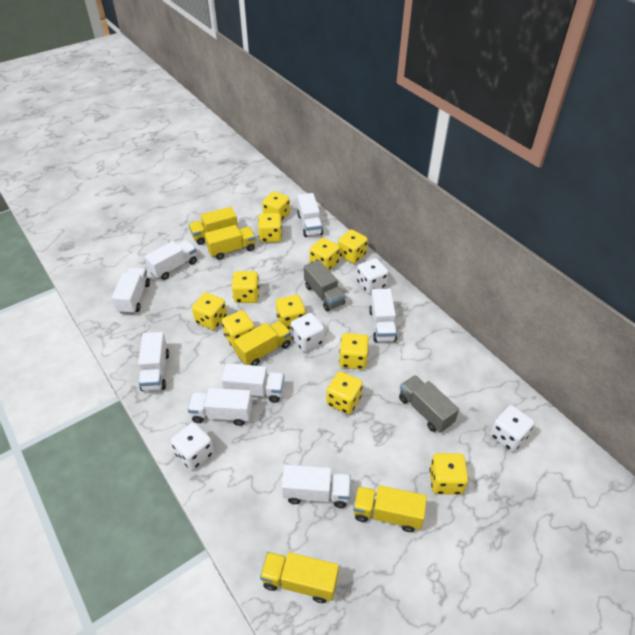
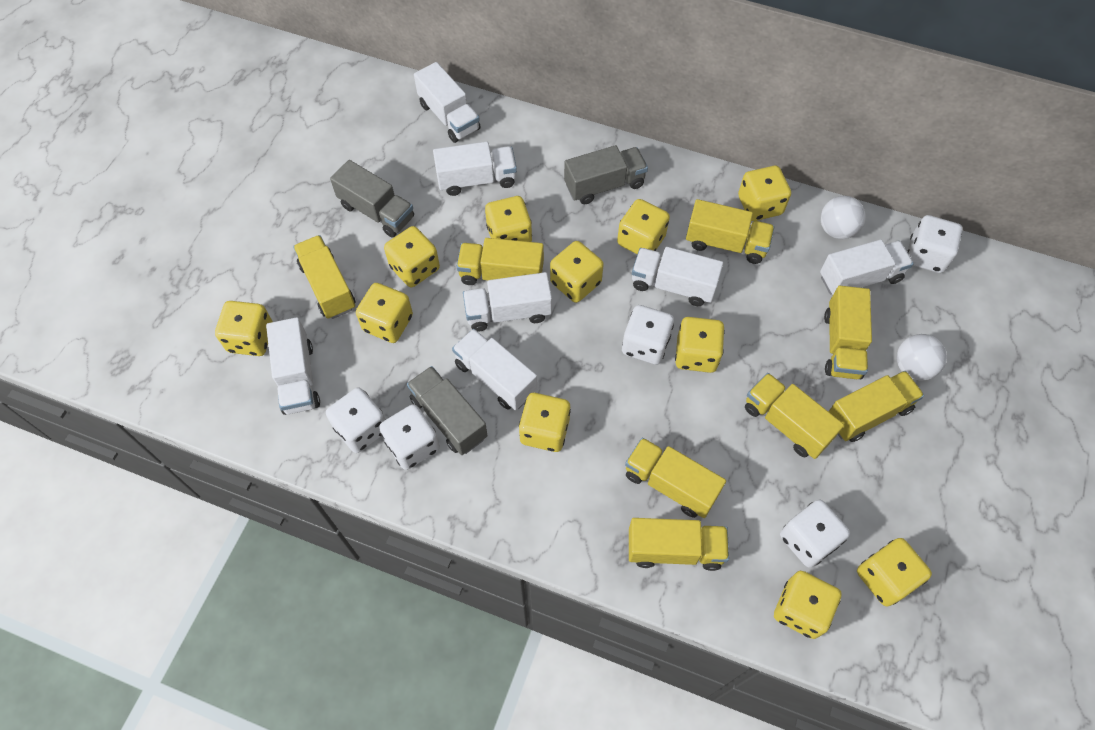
grey truck: [304,260,346,311] [399,375,459,433] = 2 -> [330,160,414,237] [407,366,488,455] [564,145,648,204] = 3
white ball: none = 0 -> [820,196,866,239] [896,334,947,381] = 2
white dice: [171,423,214,470] [291,313,324,352] [357,258,388,294] [490,405,534,452] = 4 -> [326,387,385,453] [379,404,440,470] [622,305,674,365] [780,500,850,568] [907,215,963,273] = 5
white truck: [112,268,150,314] [138,332,169,391] [144,240,197,280] [188,388,252,426] [222,363,284,403] [281,465,351,508] [297,193,323,237] [369,289,397,342] = 8 -> [266,317,320,415] [414,62,481,143] [433,142,517,196] [452,329,537,410] [463,272,552,332] [632,247,723,306] [820,240,914,295] = 7
yellow truck: [189,207,238,245] [204,225,255,260] [234,321,291,366] [260,552,339,603] [353,485,427,532] = 5 -> [293,235,355,319] [456,238,544,285] [625,438,726,518] [629,518,729,571] [686,199,774,264] [745,373,844,459] [824,286,872,379] [828,371,924,442] = 8

